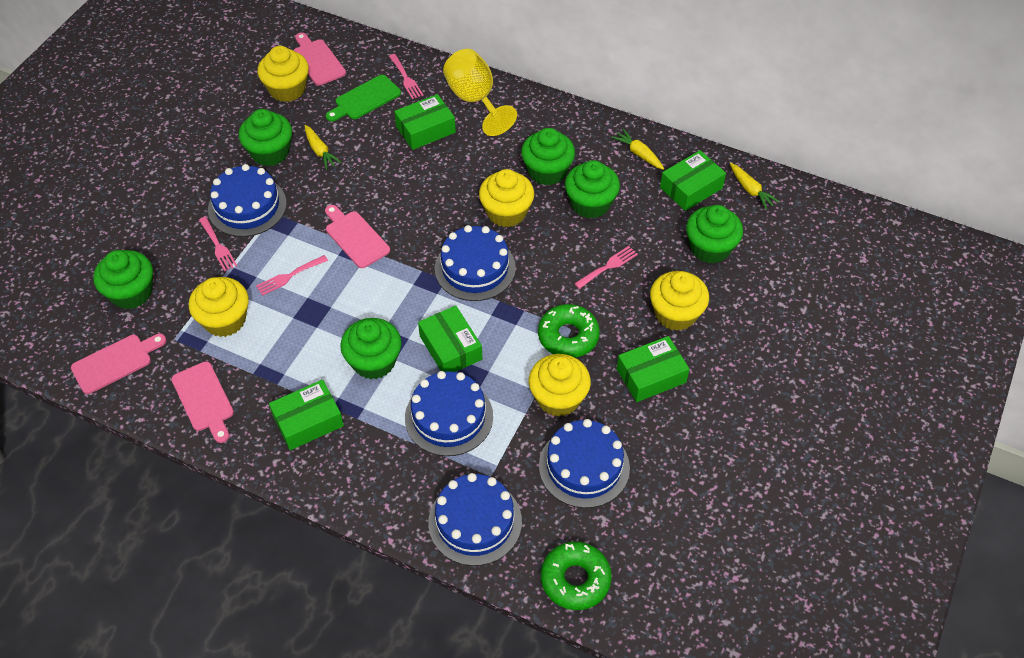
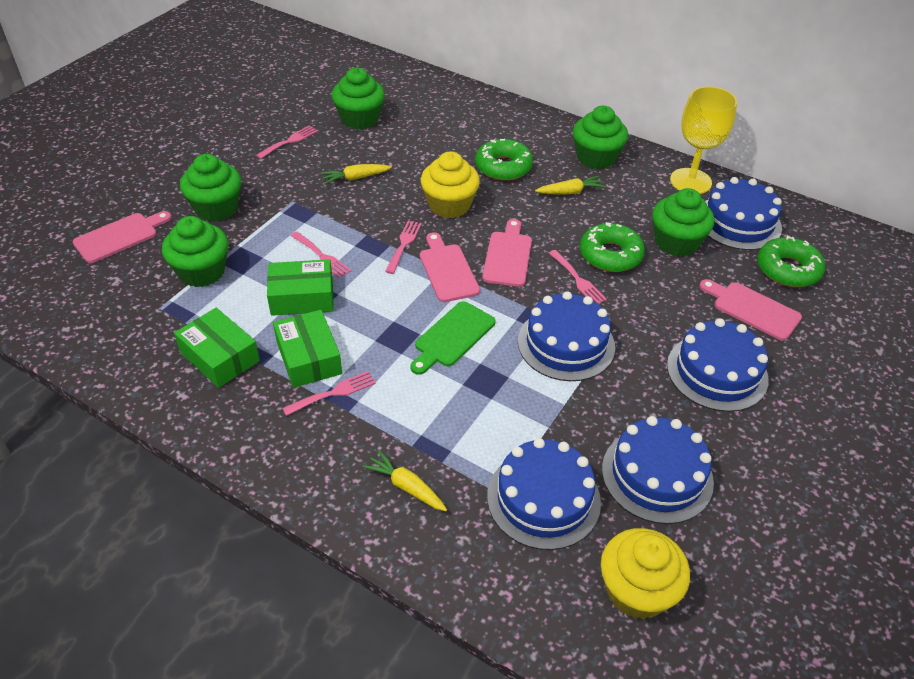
green box: [269,380,344,450] [394,94,456,150] [418,306,482,372] [617,336,689,402] [660,150,726,211] = 5 -> [174,308,260,388] [267,259,334,316] [273,310,342,388] = 3
green cupcake: [93,250,153,309] [239,109,292,166] [340,318,402,379] [521,128,575,186] [565,160,620,218] [686,205,743,264] = 6 -> [162,216,228,287] [180,154,241,221] [332,68,385,129] [573,106,628,169] [652,188,714,257] = 5
green donut: [538,304,600,358] [541,542,612,610] = 2 -> [475,139,533,181] [580,222,645,272] [757,236,825,287] = 3
pink fork: [199,217,237,271] [256,255,328,296] [389,54,423,99] [574,246,638,289] = 4 -> [256,125,318,159] [282,371,376,416] [291,232,351,279] [385,220,422,274] [549,250,607,304] = 5
yellow cupcake: [189,277,249,337] [258,46,309,102] [479,169,534,227] [529,354,591,417] [650,271,709,331] = 5 -> [421,151,480,218] [601,528,690,620] = 2

